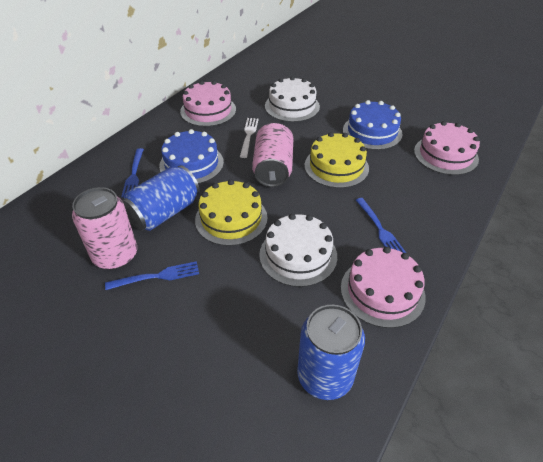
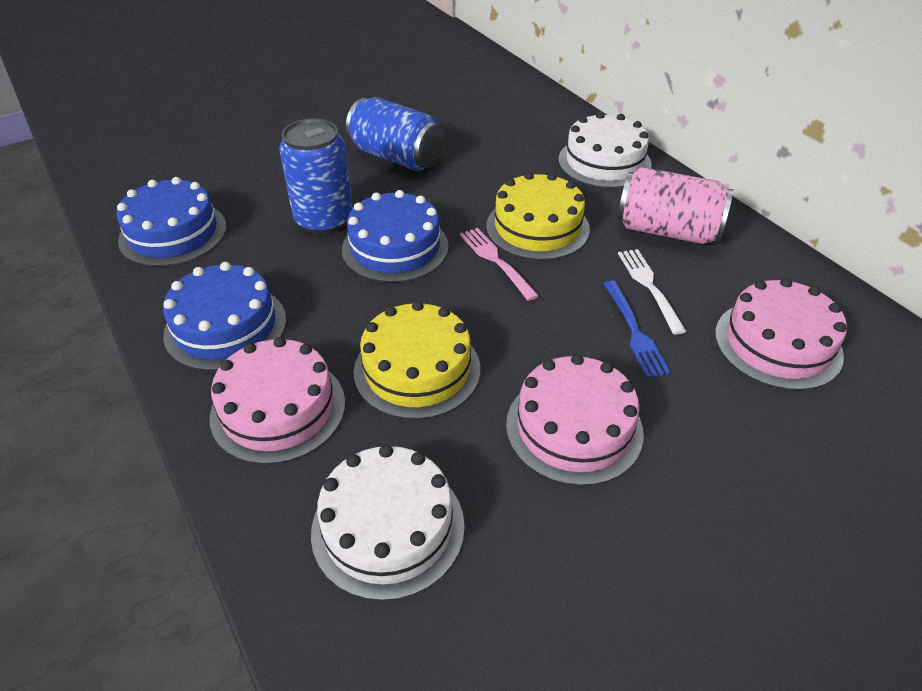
blue cake: [159,129,224,184] [343,100,402,150] = 2 -> [116,177,226,267] [163,262,286,371] [342,190,449,283] = 3
blue fork: [105,261,199,290] [121,148,144,197] [356,198,406,253] = 3 -> [603,281,671,378] = 1
pink can: [72,187,137,270] [252,123,293,187] = 2 -> [617,167,733,244] = 1
pink fork: none = 0 -> [460,228,539,301] = 1

